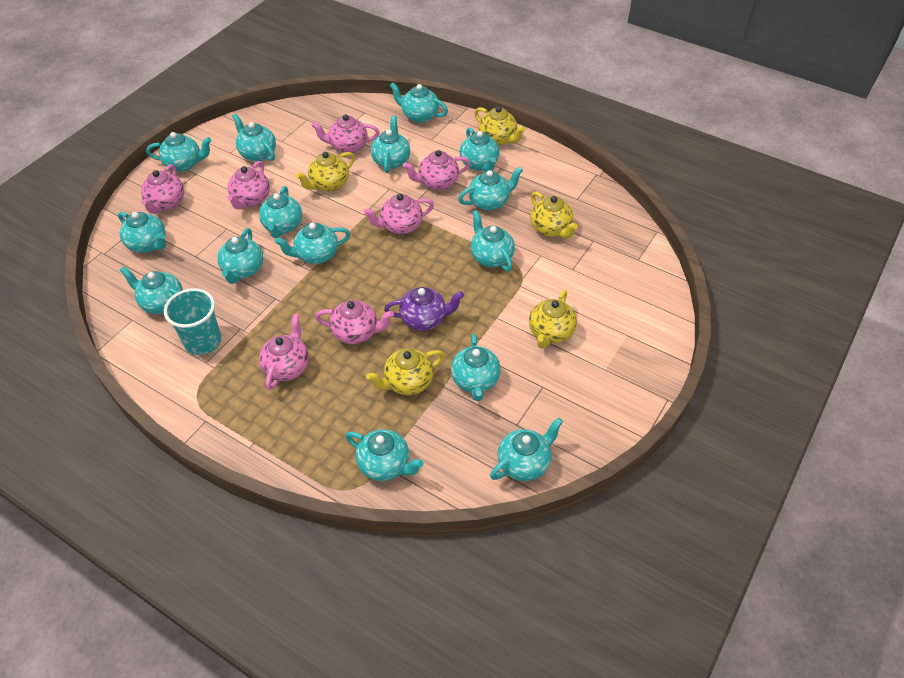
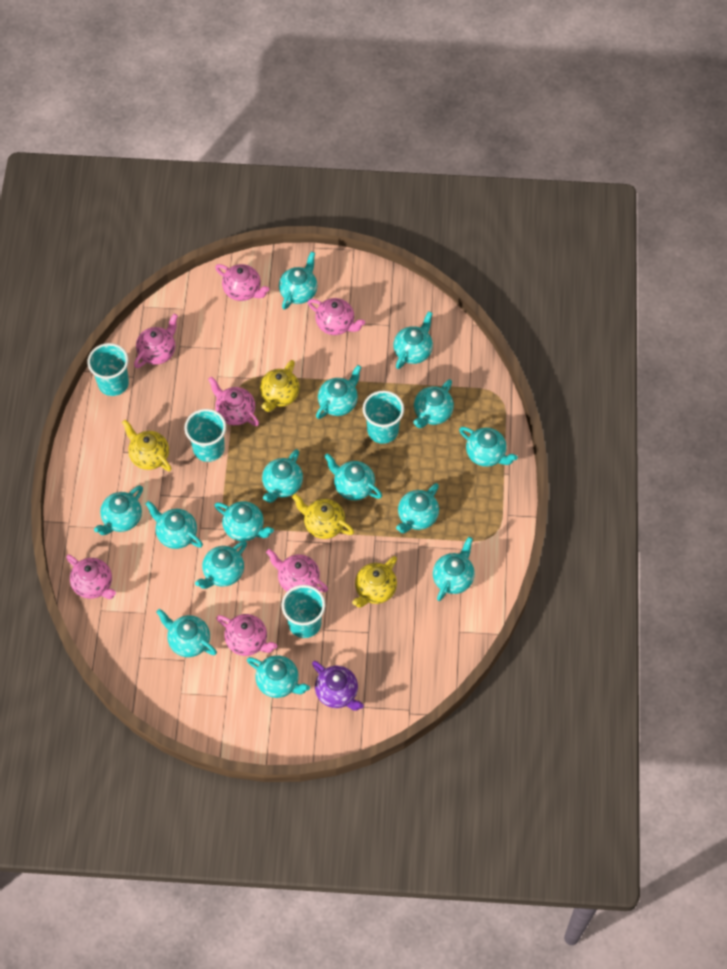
turquoise cup: [164,288,221,355] = 1 -> [87,343,129,396] [184,409,226,462] [281,585,326,638] [363,391,404,444] = 4
yellow teapot: [296,152,355,192] [366,348,445,395] [474,106,526,146] [529,290,577,349] [530,192,578,238] = 5 -> [122,420,171,471] [260,360,300,412] [292,494,354,539] [352,556,397,607] = 4

